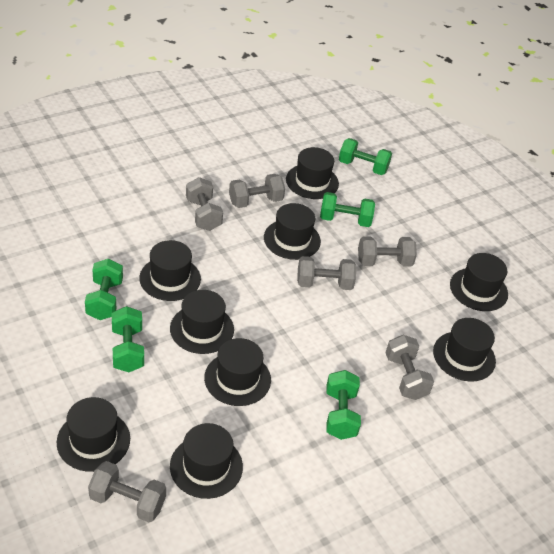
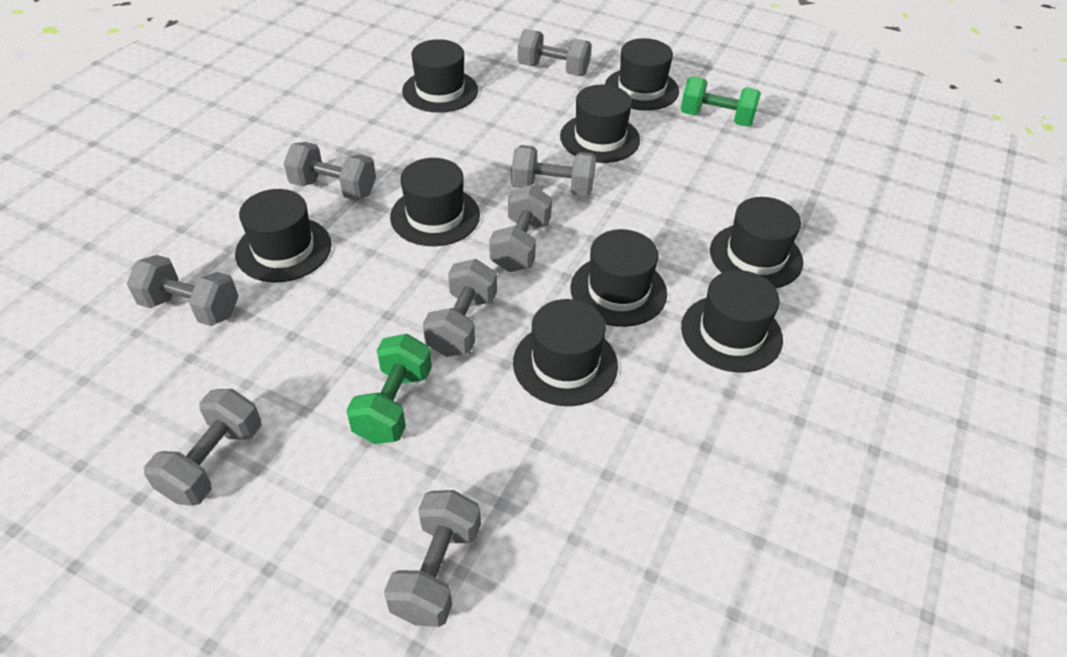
green dumbbell: [85,259,123,320] [112,306,144,372] [320,192,375,227] [326,370,361,440] [339,138,392,175] = 5 -> [346,334,432,444] [680,76,761,127] = 2
grey dumbbell: [88,461,166,522] [186,177,223,231] [229,174,285,208] [297,256,356,290] [358,236,417,267] [386,335,434,400] = 6 -> [127,255,239,326] [144,389,262,506] [284,142,376,200] [384,490,481,627] [423,259,497,357] [489,185,552,272] [511,145,596,196] [518,29,592,76] = 8

